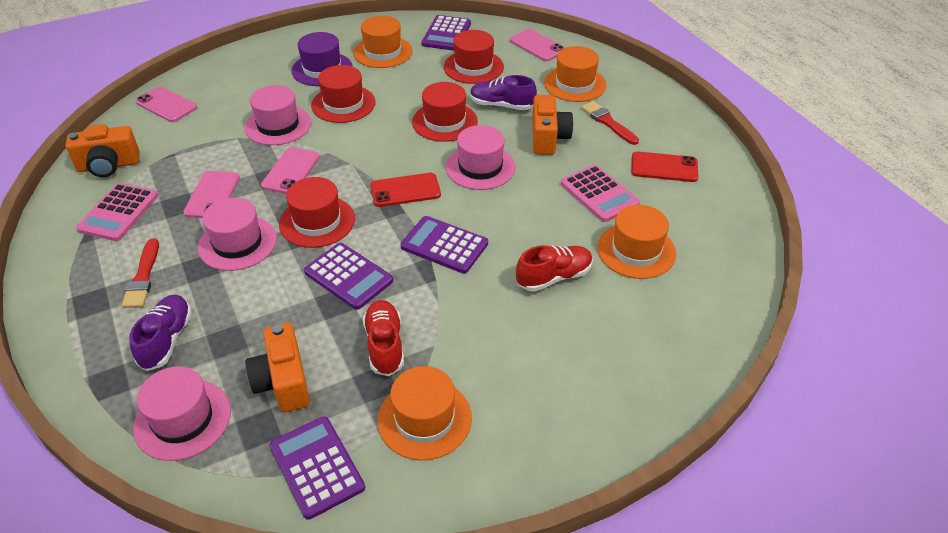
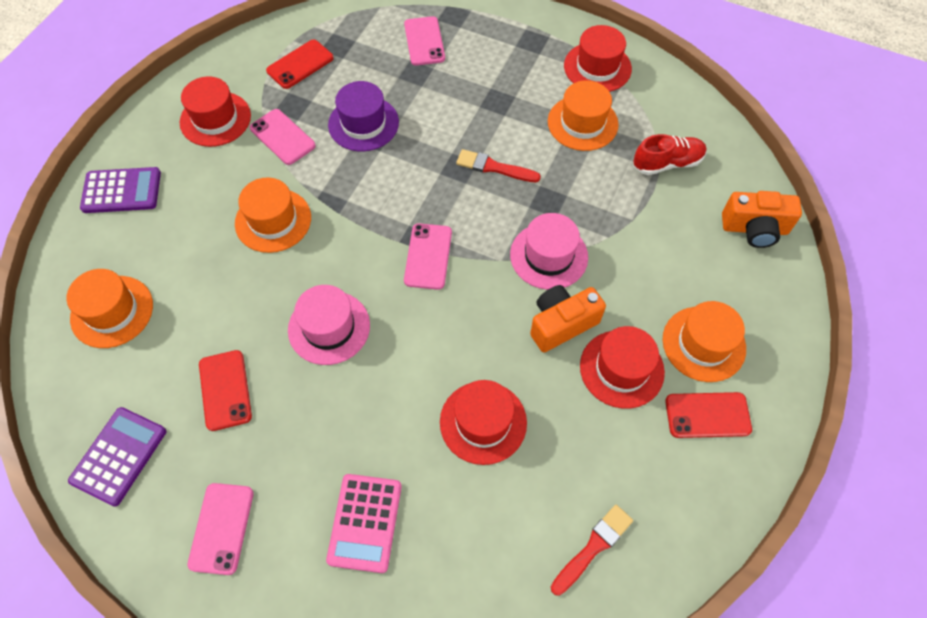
orange camera: [66,124,140,177] [245,323,310,412] [532,95,573,155] = 3 -> [530,285,606,352] [722,191,802,248] = 2
pink calculator: [76,183,158,241] [561,165,640,222] = 2 -> [326,474,402,573] = 1
pink hat: [133,367,231,461] [198,197,277,271] [244,85,311,145] [446,125,516,190] = 4 -> [288,285,370,365] [510,213,588,290] = 2
purple calculator: [270,416,365,520] [304,243,393,310] [400,216,488,274] [422,15,471,51] = 4 -> [68,407,166,507] [80,167,161,213] = 2
purple shoe: [129,295,192,371] [470,75,537,110] = 2 -> none = 0
red phone: [370,173,441,207] [631,151,698,182] = 2 -> [199,350,252,431] [266,39,334,89] [665,392,752,438] = 3
red shoe: [363,300,404,376] [516,245,593,292] = 2 -> [633,134,706,175] = 1

